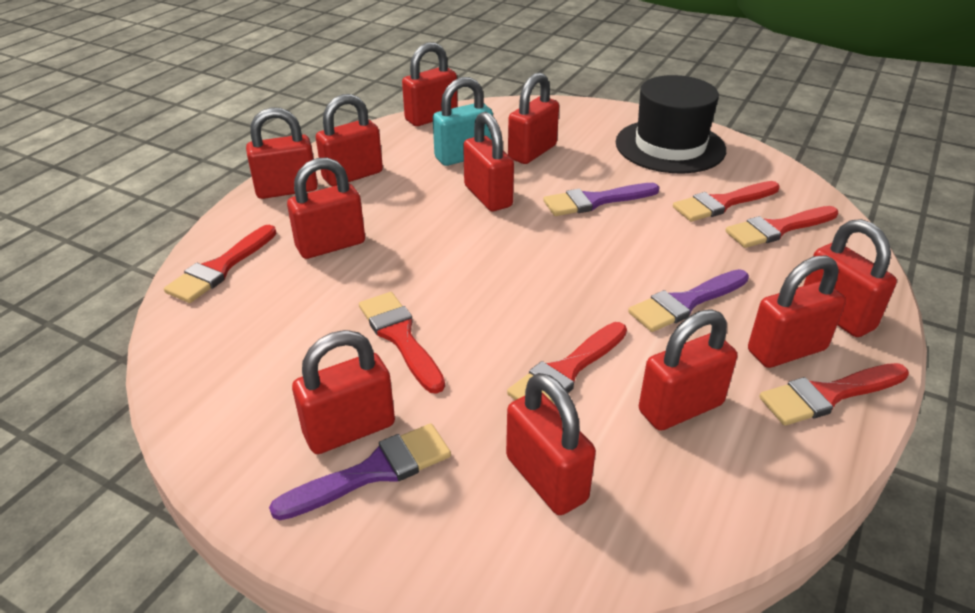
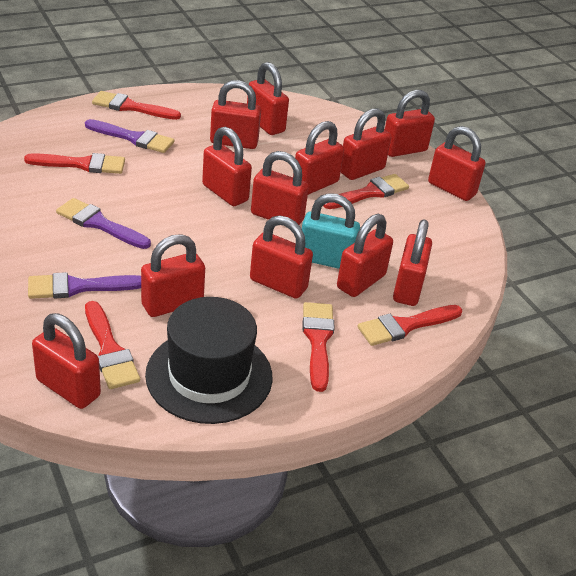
red padlock: [246,107,318,199] [287,157,365,259] [292,330,395,454] [316,94,383,186] [402,42,458,126] [463,112,514,211] [506,373,596,515] [508,72,559,164] [639,309,737,431] [748,255,846,368] [803,219,897,337] = 11 -> [32,313,101,409] [141,234,205,317] [202,127,252,206] [210,80,261,149] [247,62,289,135] [250,215,313,299] [251,151,309,225] [293,121,344,195] [337,214,393,297] [341,108,391,180] [385,90,435,157] [393,219,432,306] [428,126,486,201] = 13

